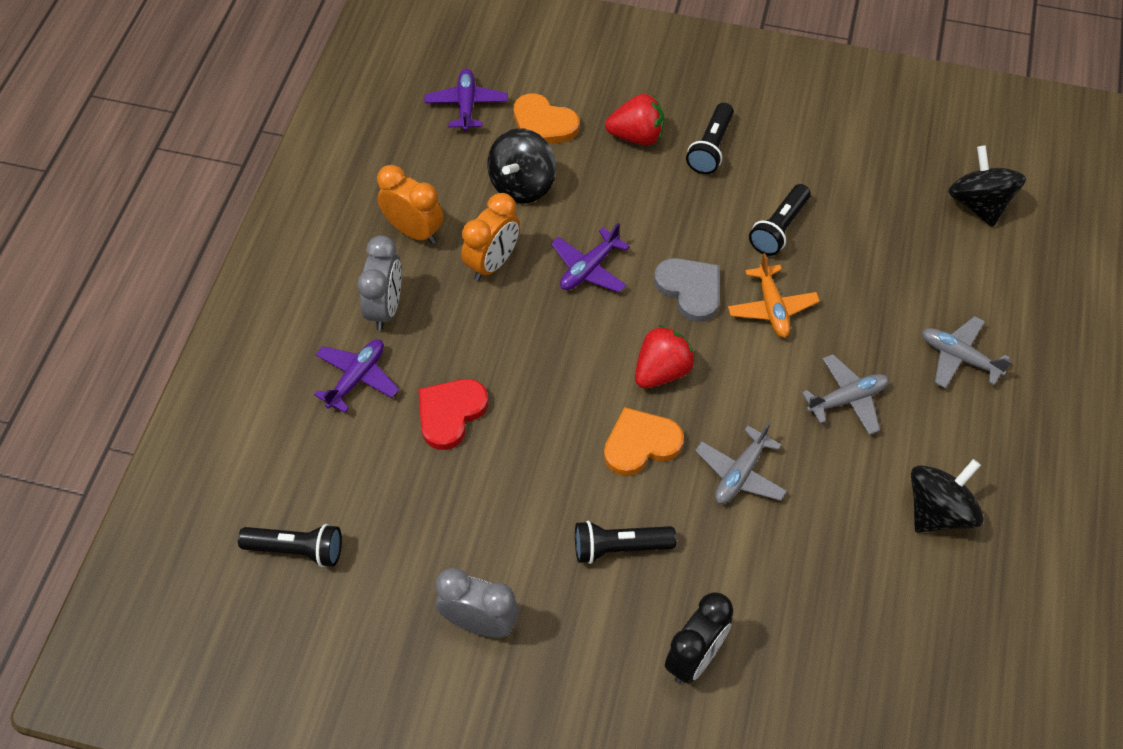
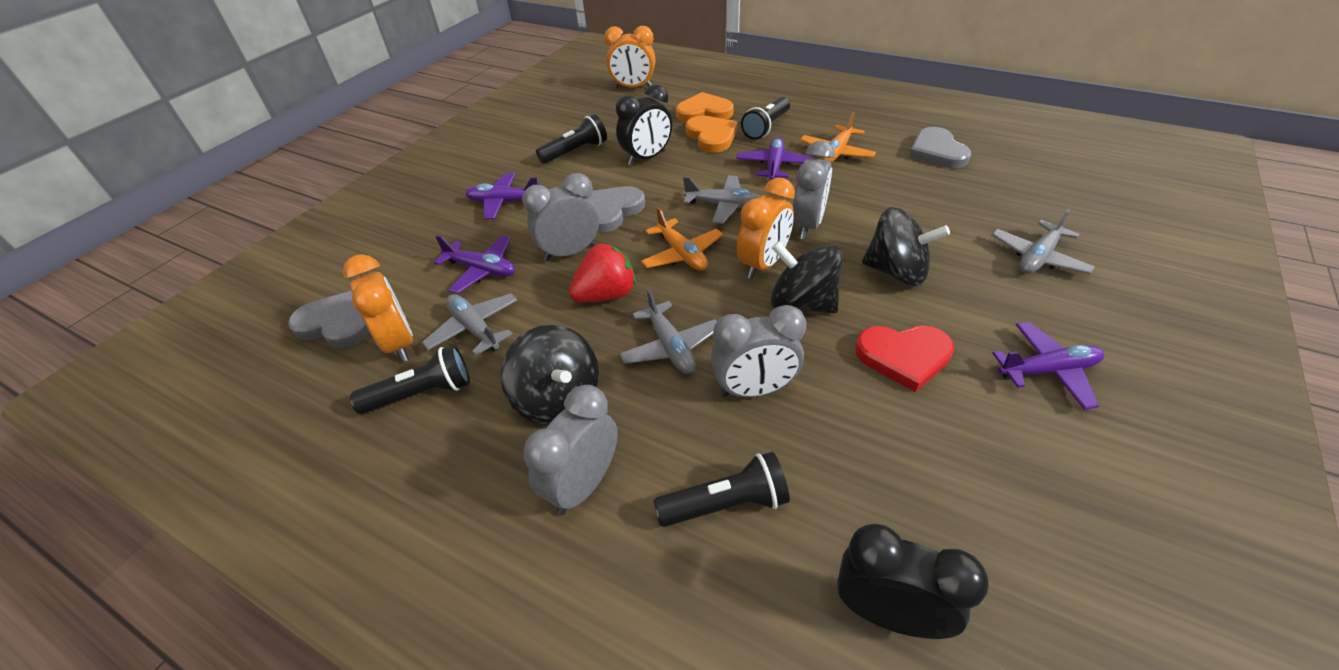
black clock: [665,592,734,684] = 1 -> [616,84,672,166] [837,524,989,639] = 2
grey clock: [357,235,402,331] [436,568,519,638] = 2 -> [522,173,599,261] [523,385,618,515] [711,305,806,398] [793,141,835,239] = 4
grey heart: [654,258,720,322] = 1 -> [288,291,370,348] [589,186,645,232] [909,127,971,168] = 3
grey plane: [695,422,787,504] [802,354,889,435] [922,316,1012,388] = 3 -> [422,293,518,355] [619,289,717,374] [683,175,760,224] [992,209,1095,274] = 4
orange clock: [377,165,443,244] [461,193,520,281] = 2 -> [343,254,413,362] [604,26,655,88] [737,178,795,279] = 3
orange plane: [728,253,820,338] = 1 -> [641,207,723,271] [800,112,876,162] = 2
purple plane: [314,339,399,413] [424,69,508,131] [551,223,630,293] = 3 -> [434,235,515,294] [465,173,541,219] [736,137,815,180] [992,322,1104,410] = 4
red strawberry: [605,94,664,145] [635,325,695,388] = 2 -> [568,243,636,302] = 1

